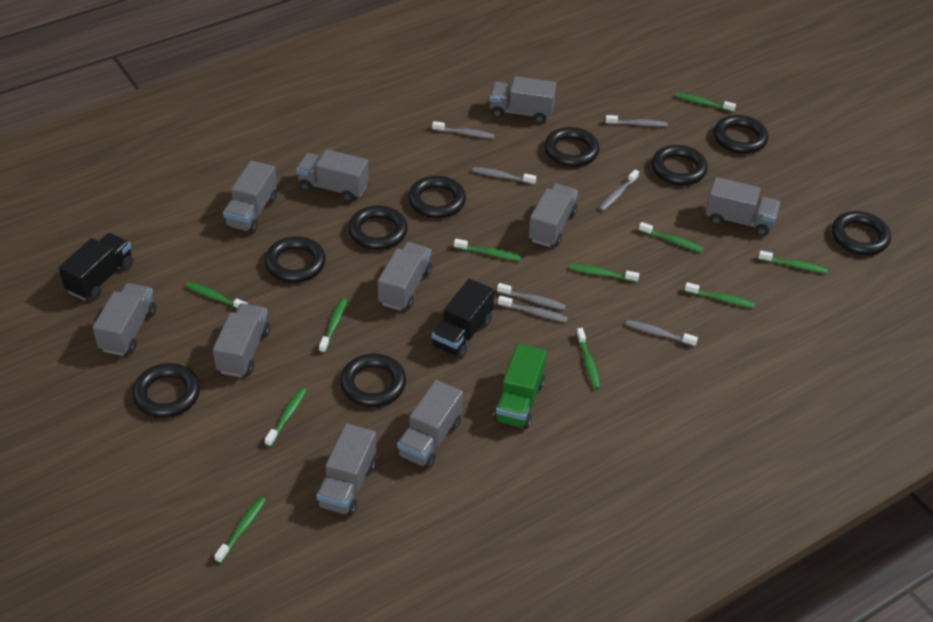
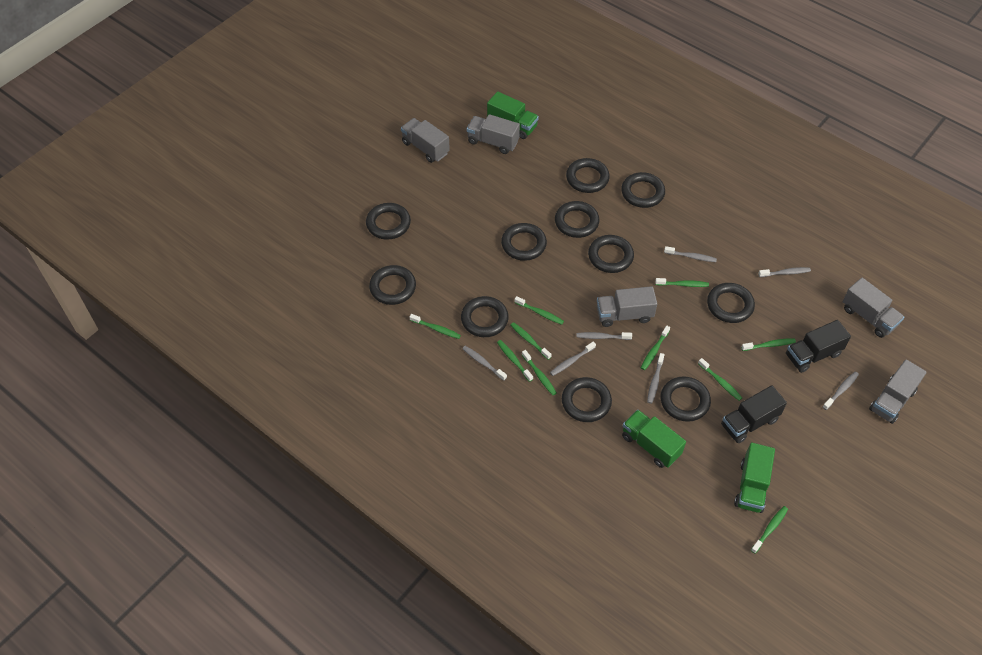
black ring: [132,363,200,418] [264,236,326,283] [340,353,406,407] [348,205,408,250] [408,176,466,218] [544,127,600,167] [652,145,708,185] [714,115,768,154] [832,211,891,255] = 9 -> [366,203,411,240] [369,265,416,305] [461,296,509,337] [501,223,547,261] [555,201,600,238] [562,377,612,422] [566,158,610,193] [588,235,634,273] [621,172,665,208] [660,376,711,422] [707,283,755,323] = 11
green toothbrush: [186,282,248,309] [214,497,266,563] [265,388,307,447] [319,298,347,353] [454,239,522,261] [569,264,639,282] [576,328,600,389] [639,222,704,252] [675,93,736,112] [685,282,755,308] [758,250,828,274] = 11 -> [410,314,461,339] [497,340,533,382] [511,322,552,360] [514,296,564,325] [522,350,557,395] [641,326,670,370] [655,278,709,287] [698,358,742,401] [741,338,796,351] [751,506,788,554] = 10
green truck: [493,344,547,429] = 1 -> [487,91,539,139] [622,409,686,468] [734,443,775,513] = 3
grey truck: [93,283,156,356] [213,303,270,377] [223,160,277,233] [296,149,369,202] [316,423,377,516] [378,242,432,311] [397,380,463,469] [489,76,556,123] [528,183,578,247] [706,177,780,236] = 10 -> [401,118,450,163] [467,114,520,154] [597,286,657,327] [843,278,904,338] [869,359,927,424] = 5

